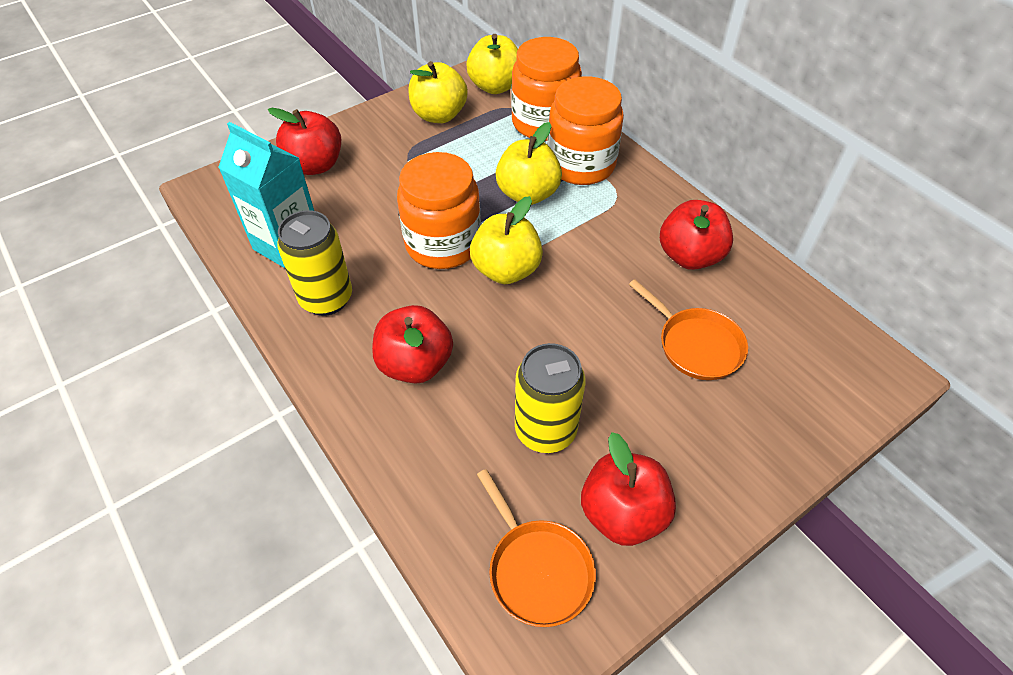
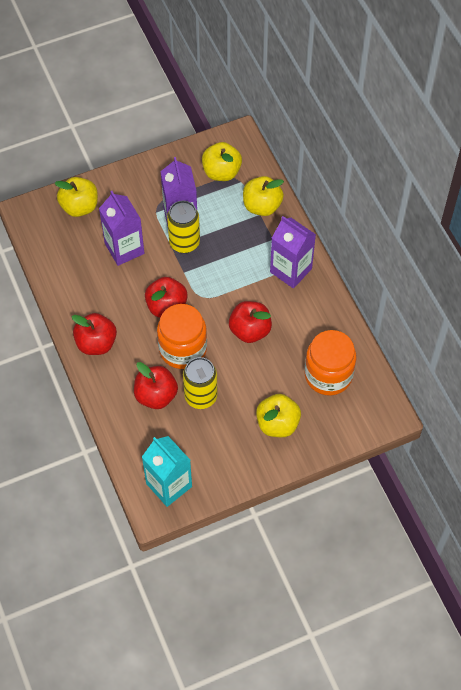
orange jar: [397,152,481,269] [511,37,582,141] [547,76,624,185] = 3 -> [157,304,207,369] [305,330,356,395] = 2
orange pan: [477,469,596,627] [629,279,748,380] = 2 -> none = 0
purple carton: none = 0 -> [99,191,144,266] [160,157,197,226] [270,216,316,288] = 3

